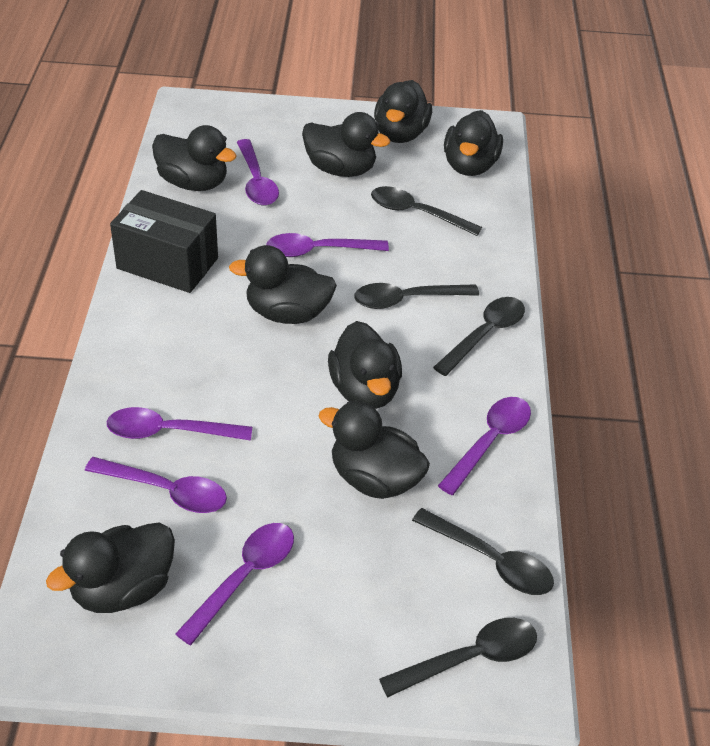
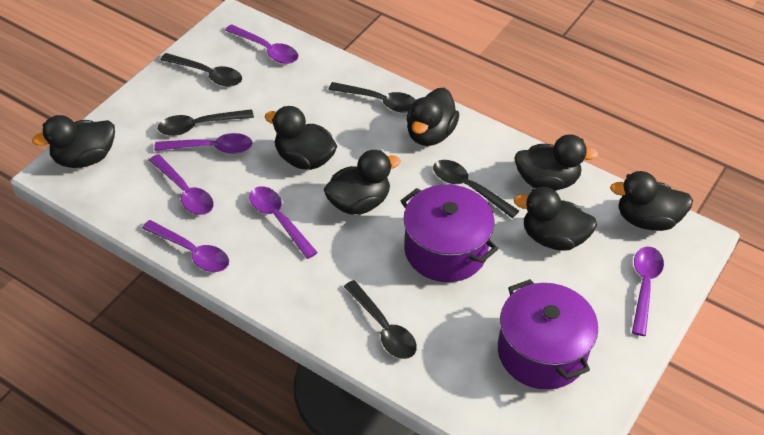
black box: [110,190,218,293] = 1 -> none = 0
black duck: [46,522,175,613] [152,125,237,191] [229,245,337,324] [302,112,390,177] [318,401,430,499] [328,321,402,409] [374,80,432,143] [444,110,503,176] = 8 -> [32,115,115,168] [265,106,337,170] [324,150,401,215] [406,88,459,146] [514,134,598,190] [514,187,597,251] [610,171,693,231] = 7
purple pot: none = 0 -> [401,184,498,282] [498,279,598,390] = 2

